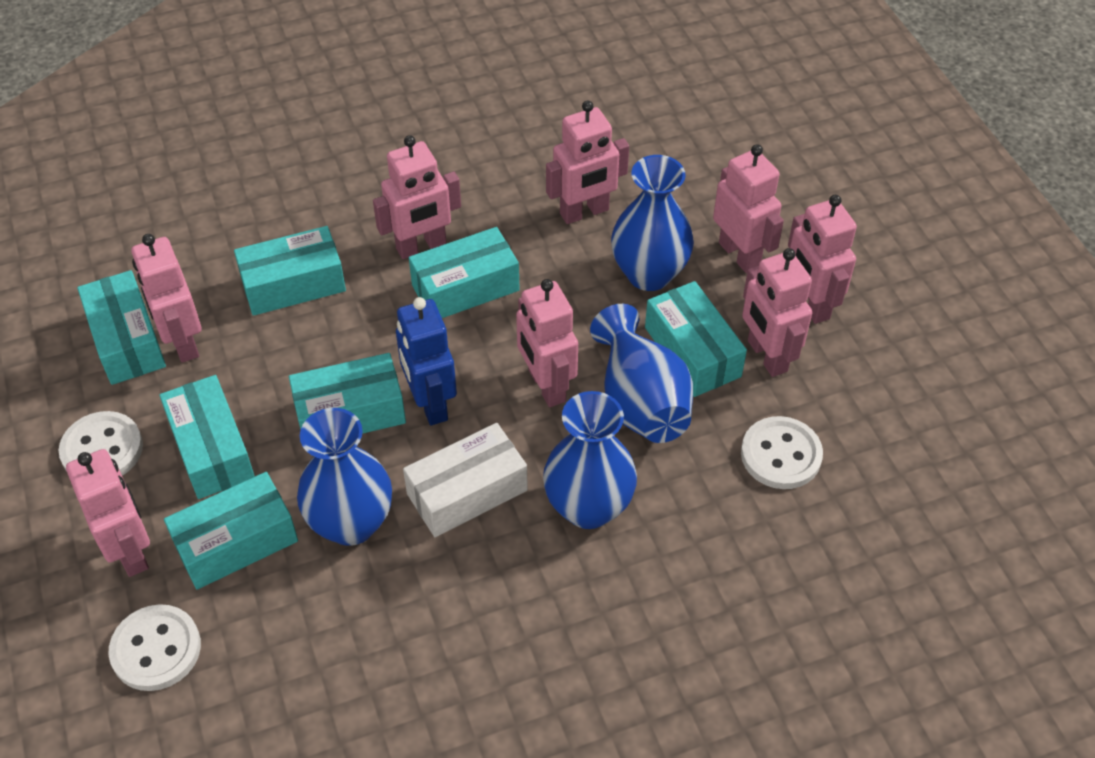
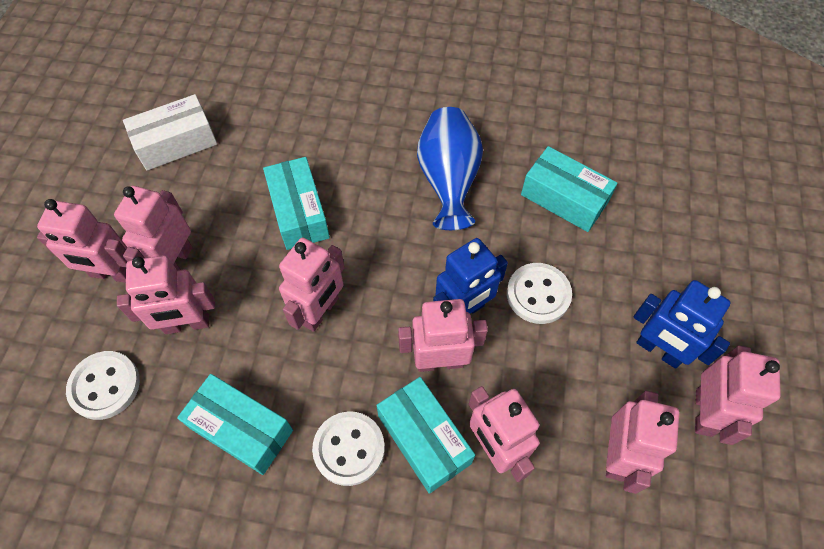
blue robot: [396,297,457,425] = 1 -> [433,238,508,313] [634,280,731,369] = 2
blue vase: [297,408,392,546] [543,391,637,529] [590,304,693,443] [611,155,694,291] = 4 -> [417,107,483,230] = 1
turquoise box: [77,270,166,385] [159,375,255,499] [164,472,298,590] [234,226,346,316] [289,353,406,434] [409,227,520,318] [645,281,747,397] = 7 -> [177,374,293,475] [263,157,330,250] [376,377,475,494] [521,146,618,232] = 4

